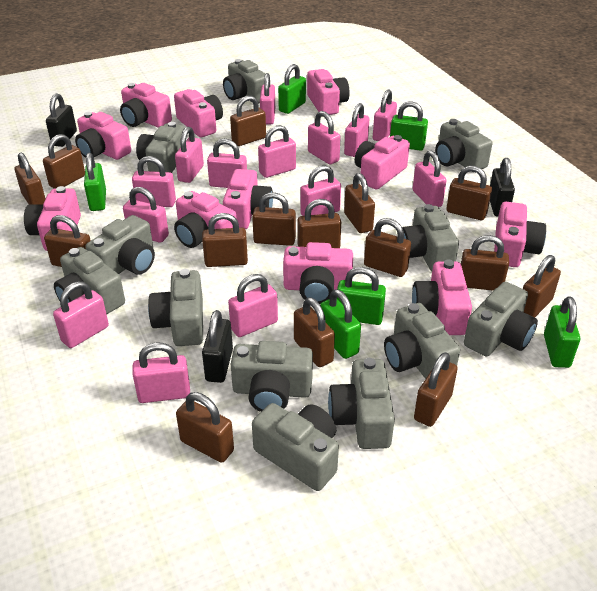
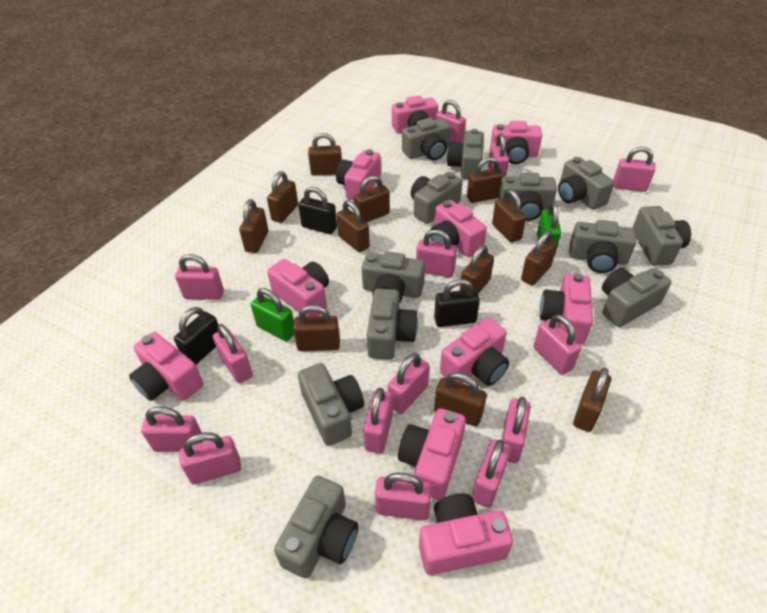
brown padlock: [15,153,45,205] [43,134,85,189] [44,215,91,267] [176,392,234,463] [202,213,248,267] [230,96,266,146] [252,192,296,246] [294,297,335,367] [298,199,341,248] [344,173,375,233] [364,218,411,277] [414,352,458,427] [446,166,492,220] [461,235,509,291] [523,255,561,317] = 15 -> [239,199,269,253] [267,171,298,223] [293,305,340,351] [308,133,342,176] [336,200,370,253] [354,175,390,223] [434,372,487,426] [460,245,494,294] [467,157,504,203] [492,189,526,243] [521,231,557,286] [573,368,611,432] = 12
green padlock: [84,153,106,211] [278,64,306,114] [320,289,361,359] [337,267,386,325] [390,101,428,151] [544,297,580,368] = 6 -> [251,288,294,342] [537,202,561,256] = 2
pink camera: [24,186,81,251] [75,112,131,160] [120,83,172,128] [174,89,223,137] [174,191,237,248] [223,169,273,229] [283,242,353,304] [307,69,350,115] [355,135,410,189] [412,260,472,335] [494,202,546,267] = 11 -> [129,332,203,401] [267,259,329,317] [336,149,381,200] [392,95,438,134] [398,409,466,500] [419,493,514,575] [430,200,487,257] [440,318,509,386] [490,121,542,164] [540,273,593,344] = 10

